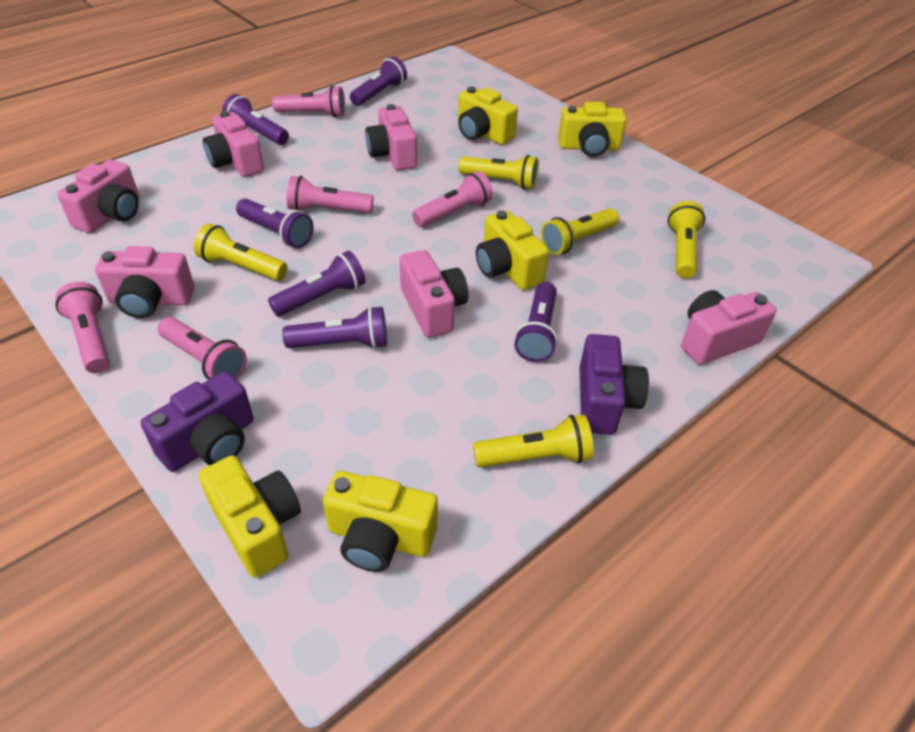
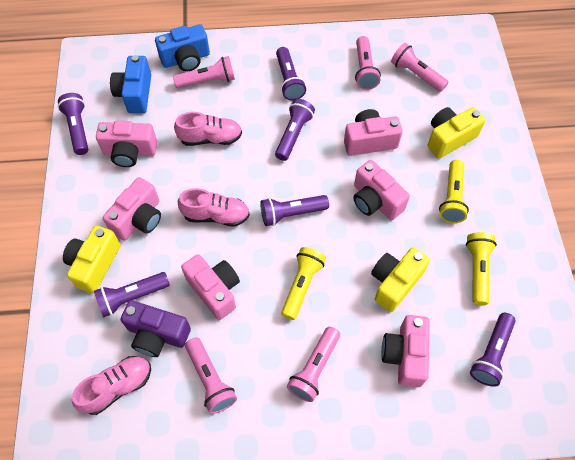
blue camera: none = 0 -> [110,55,151,113] [155,24,210,71] = 2
pink shoe: none = 0 -> [72,356,151,415] [174,112,242,146] [178,188,250,227] = 3
purple camera: [141,371,254,472] [580,334,649,435] = 2 -> [121,300,191,357] = 1
yellow camera: [199,455,301,578] [323,471,438,572] [458,86,518,145] [476,210,549,290] [558,102,627,157] = 5 -> [63,226,121,293] [371,247,430,312] [428,107,486,158] = 3
yellow flashlight: [194,224,287,281] [458,155,539,190] [473,415,594,467] [541,208,619,255] [668,201,705,278] = 5 -> [281,247,326,320] [439,160,469,223] [466,232,497,305] = 3

